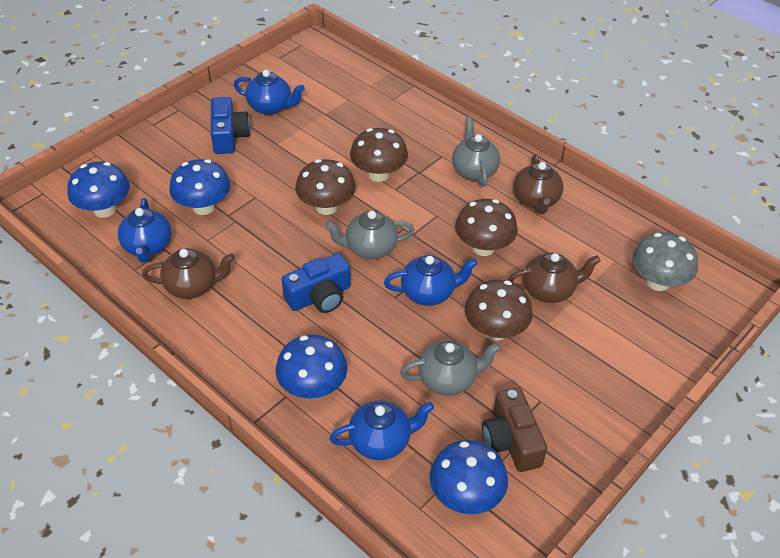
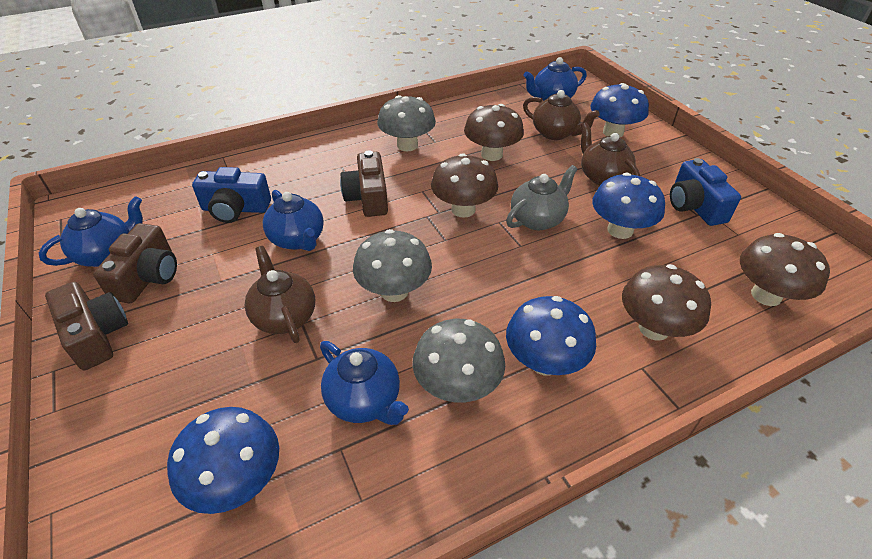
brown camera: [482,387,547,472] = 1 -> [45,282,128,370] [93,223,177,303] [340,150,388,217] = 3
grey mushroom: [632,232,698,291] = 1 -> [353,229,432,302] [377,95,436,151] [412,319,505,402] = 3
grey teapot: [325,211,415,259] [400,340,501,396] [452,117,500,187] = 3 -> [506,165,577,230] = 1

